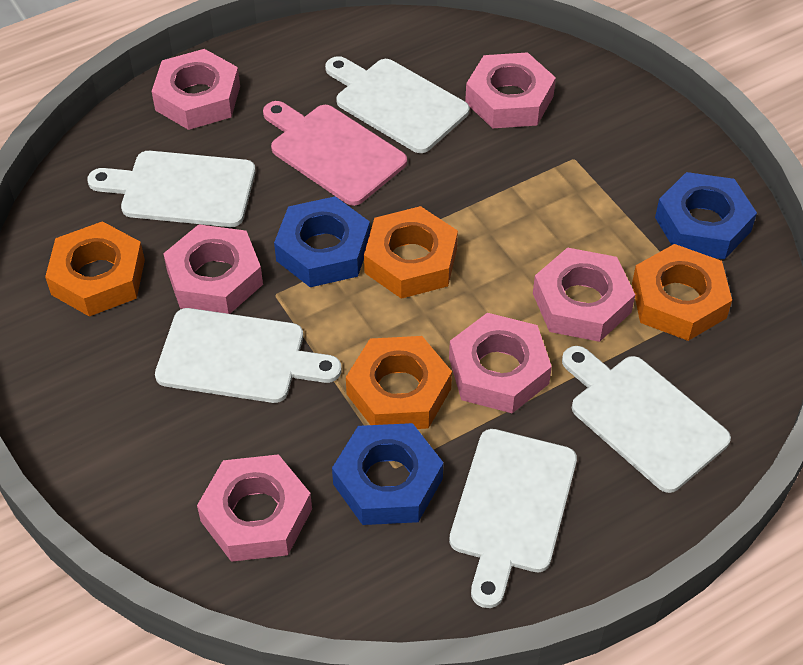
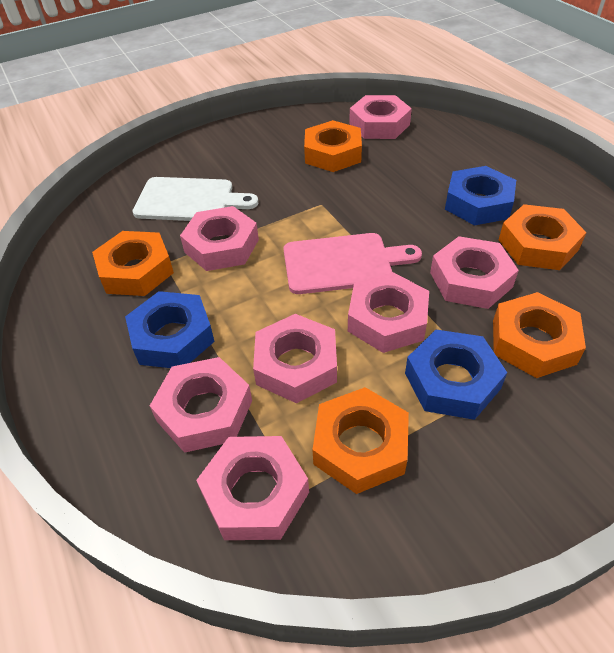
orange nut: [45,221,145,317] [346,336,452,429] [364,206,458,299] [632,244,732,341] = 4 -> [92,231,174,296] [304,120,362,172] [313,387,409,494] [493,292,586,378] [499,204,587,270] = 5
pink nut: [152,49,240,130] [163,224,263,314] [197,454,312,562] [449,313,552,413] [465,52,556,129] [533,248,635,342] = 6 -> [150,357,252,453] [180,206,259,271] [196,436,309,540] [253,314,337,403] [348,272,429,353] [349,95,412,139] [430,236,519,309] = 7
white cutting board: [87,151,256,227] [155,308,341,403] [325,56,470,153] [449,429,577,608] [562,346,731,493] = 5 -> [132,177,258,221] = 1

